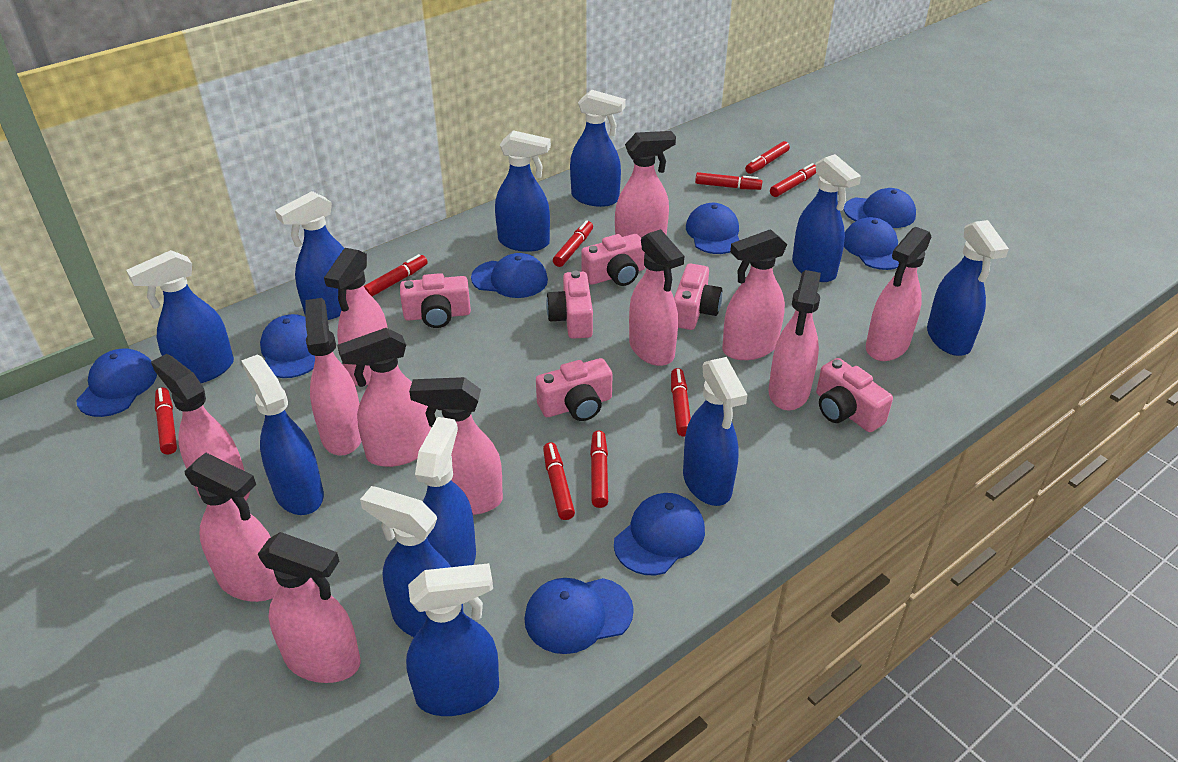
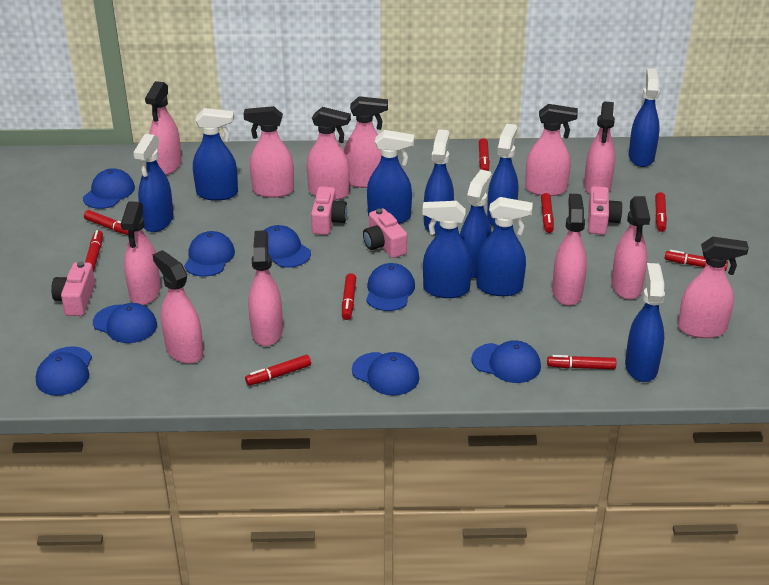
blue spray bottle: [126,250,234,383] [241,354,324,515] [275,191,345,320] [360,486,463,637] [406,563,499,716] [415,417,476,567] [495,130,551,252] [570,90,626,207] [683,357,747,506] [792,154,861,282] [927,220,1009,356] = 11 -> [133,134,174,232] [193,108,238,201] [367,130,415,224] [423,201,472,298] [424,129,454,235] [460,170,492,278] [476,197,533,296] [487,123,518,227] [625,263,665,382] [629,68,660,167] = 10
pink camera: [400,273,471,328] [536,358,613,421] [546,271,593,339] [581,234,645,286] [674,263,722,330] [816,358,893,432] = 6 -> [51,261,95,316] [311,186,347,235] [363,208,407,258] [588,186,623,235] = 4

